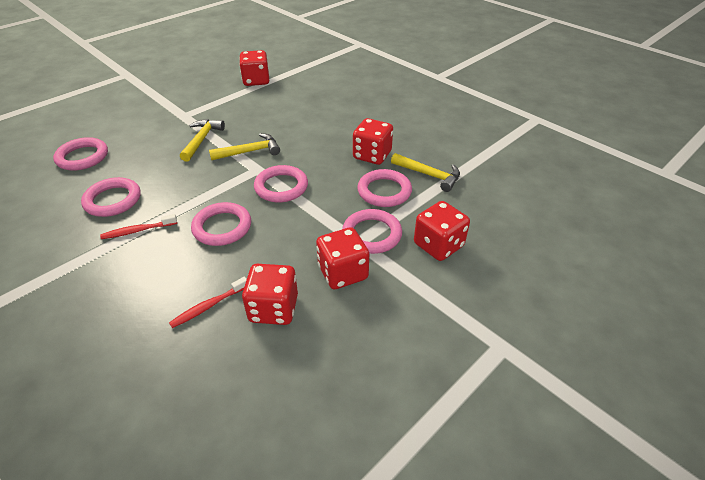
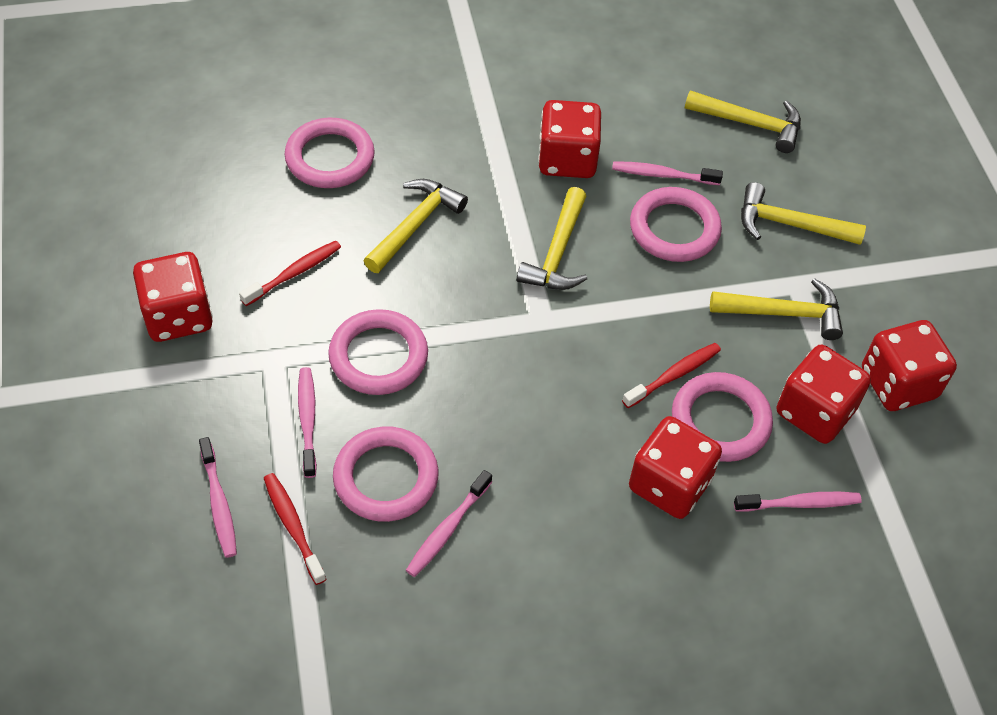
pink ring: [53,137,108,171] [81,177,141,217] [191,202,251,246] [254,165,308,202] [342,209,402,254] [357,169,412,207] = 6 -> [284,118,375,188] [328,309,428,395] [333,426,439,522] [630,187,722,262] [672,372,773,462] = 5
pink toothbrush: none = 0 -> [199,437,237,558] [298,367,317,478] [406,470,492,577] [612,161,723,185] [734,492,862,512] = 5
red toothbrush: [100,214,177,239] [169,277,247,328] = 2 -> [239,240,341,306] [264,473,327,585] [622,343,721,408] = 3
yellow hammer: [180,119,225,162] [209,133,280,160] [391,153,460,192] = 3 -> [363,179,468,273] [517,187,587,290] [685,90,801,153] [710,278,843,340] [741,182,866,245] = 5

